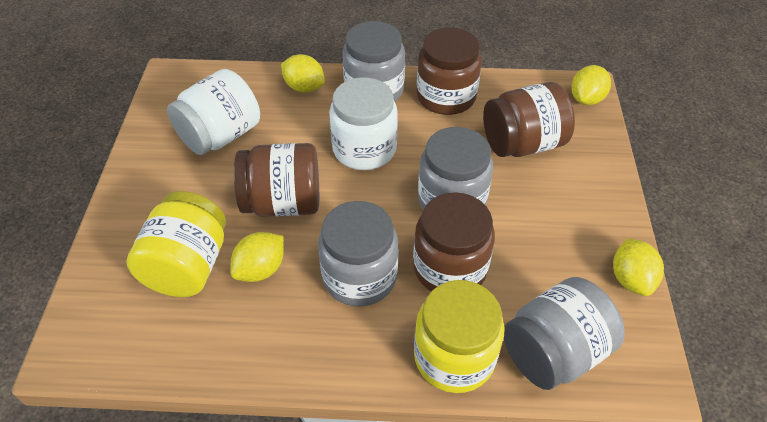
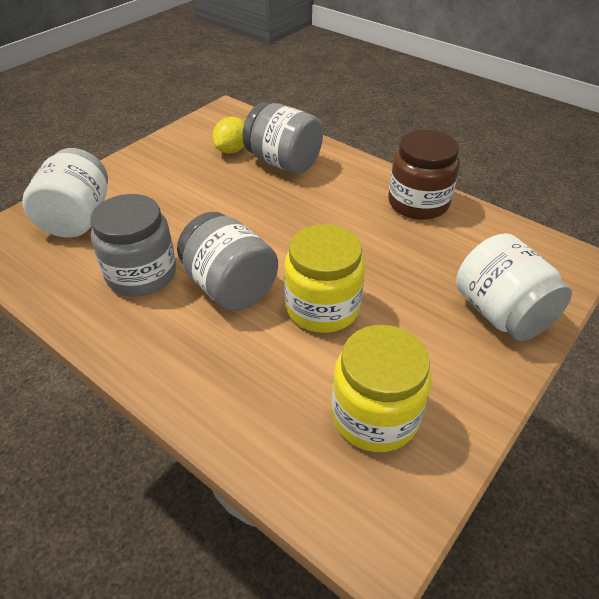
brown jar: [234,143,319,217] [413,192,495,291] [417,27,482,115] [483,82,575,157] = 4 -> [388,130,460,220] = 1
grey jar: [318,201,399,307] [343,21,405,101] [418,127,493,210] [504,277,625,390] = 4 -> [90,194,176,297] [177,212,278,311] [242,103,323,174] = 3
yellow lemon: [230,232,284,282] [281,54,325,93] [571,65,611,105] [613,238,664,296] = 4 -> [212,117,245,153] = 1

